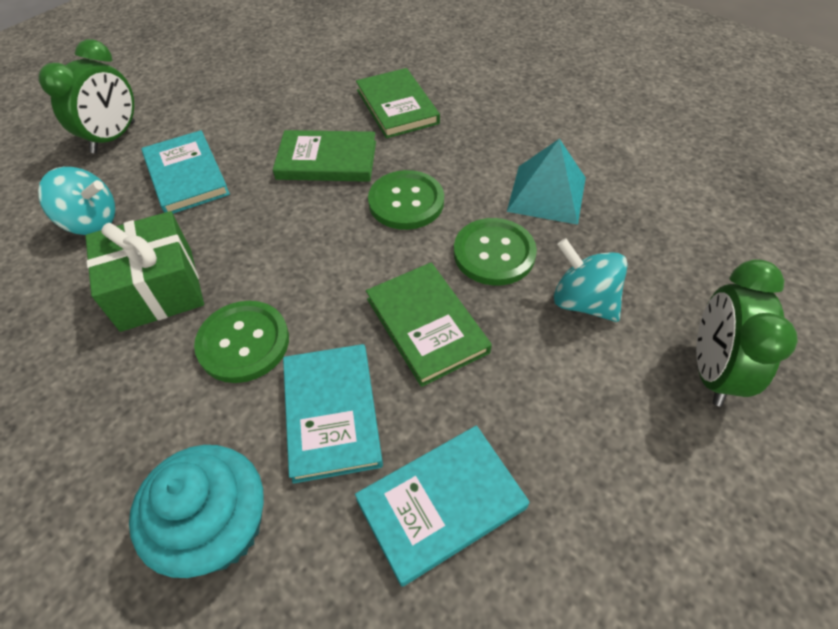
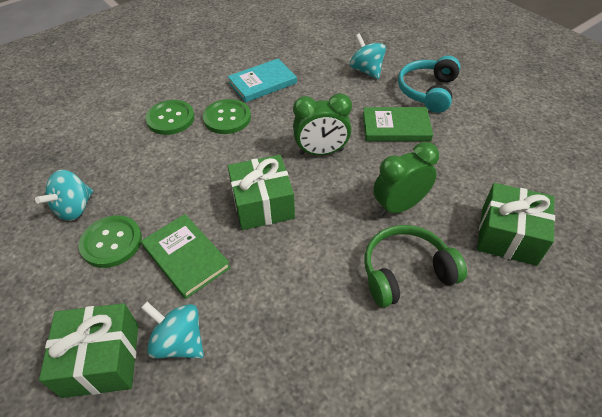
green book: [273,130,376,182] [356,68,440,138] [366,263,492,387] = 3 -> [141,214,231,299] [363,107,433,141] = 2
green gift: [85,211,204,332] = 1 -> [39,303,139,398] [228,155,295,230] [477,183,555,266] = 3
green headphones: none = 0 -> [364,225,467,308] = 1
turquoise book: [141,130,230,214] [283,344,383,484] [355,425,529,587] = 3 -> [228,59,297,103] = 1
turquoise cupcake: [129,445,264,578] = 1 -> none = 0
turquoise headphones: none = 0 -> [398,56,460,113] = 1
turquoise pyramid: [507,139,586,225] = 1 -> none = 0
turquoise spinning top: [38,167,115,235] [554,238,628,322] = 2 -> [35,170,93,221] [141,302,204,358] [350,33,386,79] = 3

